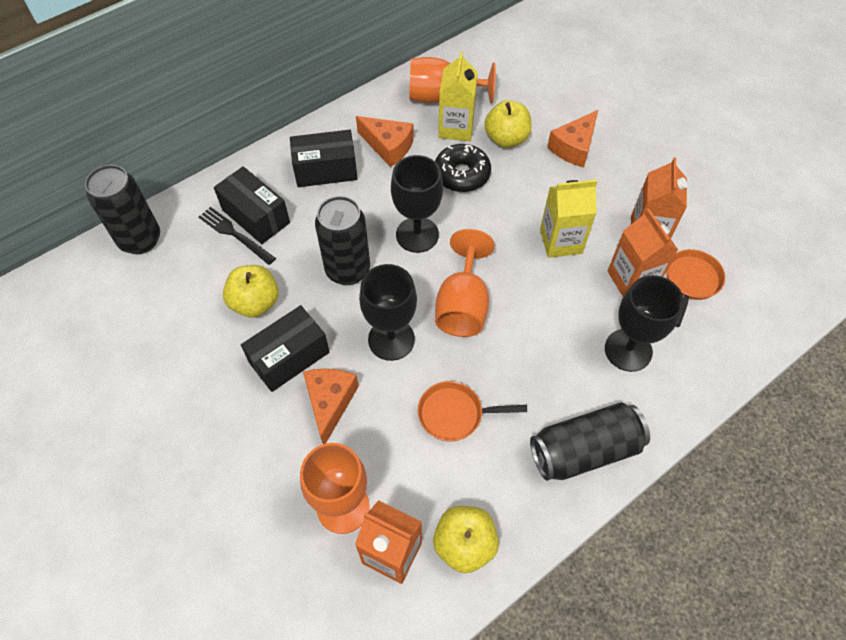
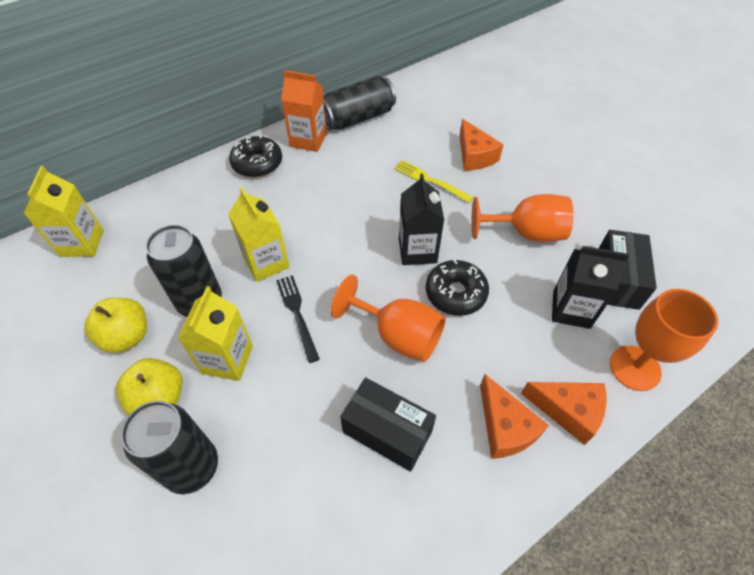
black box: [214,166,290,244] [241,305,330,392] [290,130,358,187] = 3 -> [340,377,436,472] [599,230,657,310] = 2
black carton: none = 0 -> [399,174,444,265] [552,246,629,329] = 2
black donut: [435,144,491,192] = 1 -> [229,135,282,177] [426,259,489,316] = 2
black goblet: [359,264,417,361] [391,155,443,253] [605,275,684,372] = 3 -> none = 0
orange carton: [355,500,422,584] [608,208,678,297] [631,157,687,238] = 3 -> [281,70,327,152] = 1
orange pan: [418,381,527,442] [666,249,725,327] = 2 -> none = 0
yellow apple: [223,265,279,318] [433,506,499,573] [484,100,532,148] = 3 -> [84,298,147,353] [116,358,183,416] = 2
yellow carton: [438,51,478,141] [540,180,597,258] = 2 -> [23,166,104,257] [178,286,253,381] [228,187,289,282] = 3
yellow fork: none = 0 -> [394,160,473,203] = 1

